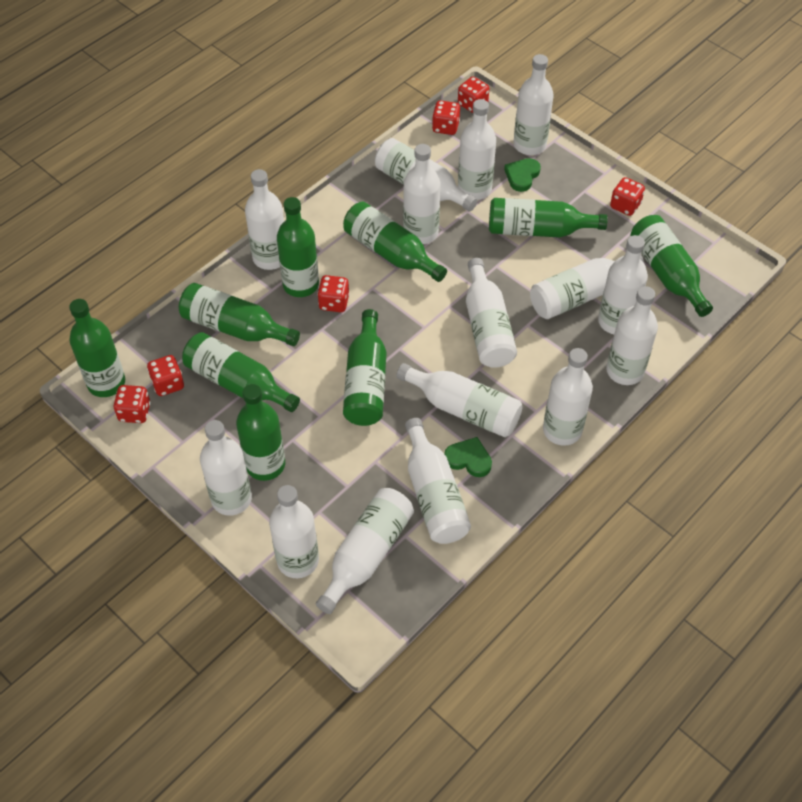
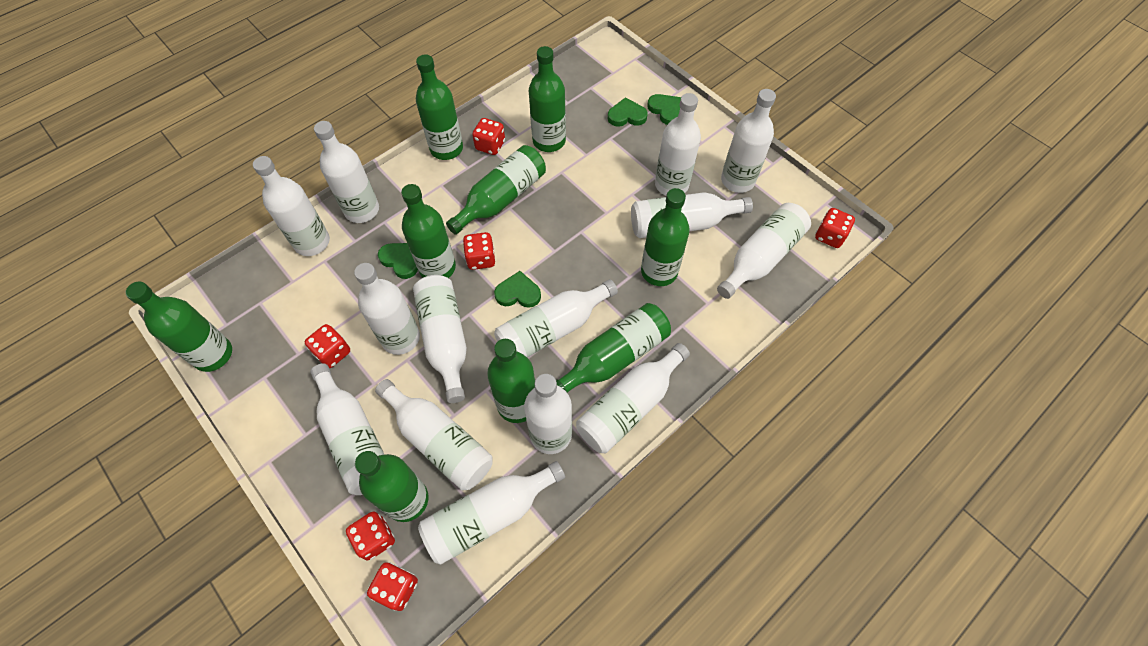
green heart: [444,437,492,477] [504,158,541,192] = 2 -> [378,243,418,279] [494,271,541,308] [608,97,648,127] [647,94,681,125] = 4
white bottle: [200,420,252,516] [245,169,284,270] [269,485,319,578] [316,488,414,614] [375,138,477,211] [396,363,523,437] [403,144,440,244] [405,418,471,544] [458,99,496,200] [466,258,517,368] [513,54,554,155] [530,255,644,319] [543,348,593,446] [598,235,648,334] [606,286,658,385] = 15 -> [253,156,330,256] [310,363,384,495] [314,121,379,223] [354,263,420,355] [375,379,493,490] [413,275,467,403] [418,461,565,565] [494,279,618,357] [524,374,572,454] [576,343,690,453] [631,192,753,238] [655,93,701,195] [717,203,811,299] [721,89,776,193] = 14

